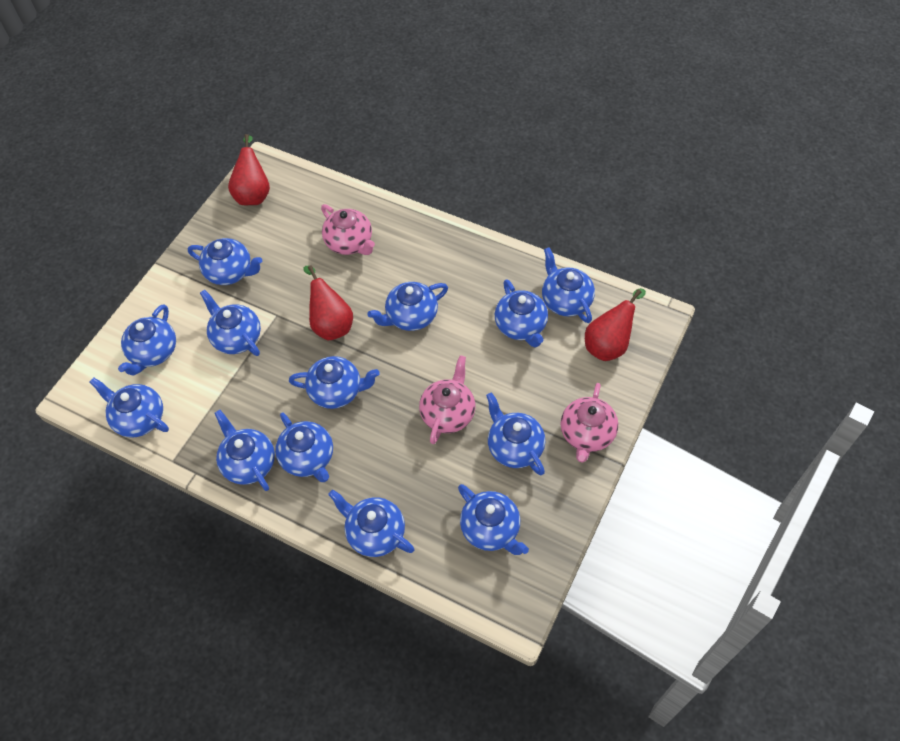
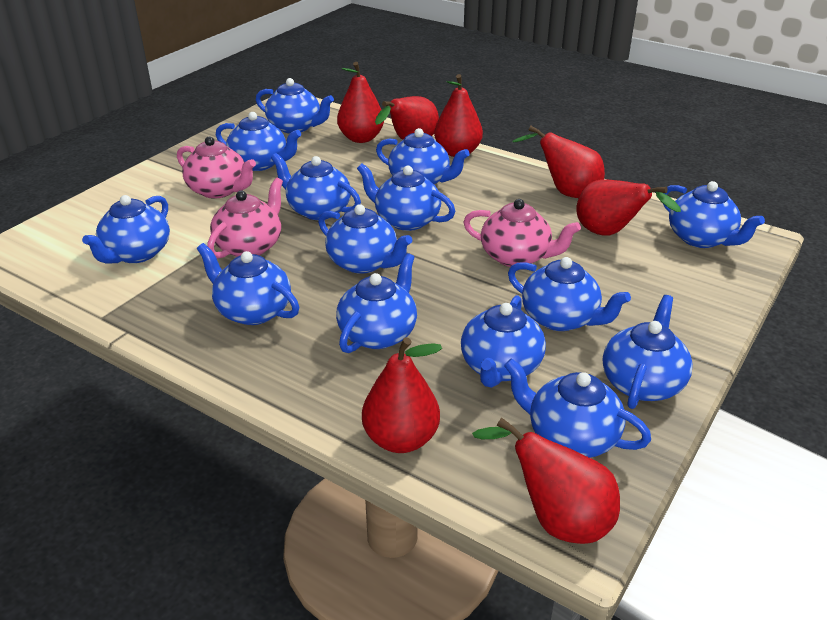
blue teapot: [90,377,169,438] [118,304,176,376] [188,238,262,285] [200,289,261,356] [215,410,275,491] [275,413,333,482] [289,356,380,409] [328,490,414,557] [367,282,448,331] [458,484,529,555] [486,392,545,475] [495,279,548,347] [542,247,595,323] = 13 -> [82,195,170,264] [197,243,299,325] [216,112,301,171] [256,78,334,134] [271,153,361,220] [318,204,412,274] [336,253,417,353] [357,163,455,231] [376,128,470,185] [461,295,546,388] [504,358,651,458] [508,257,631,331] [603,295,693,409] [663,181,765,248] = 14
red pear: [228,134,270,205] [303,265,353,340] [585,288,646,361] = 3 -> [337,62,384,143] [362,337,442,453] [375,96,439,140] [434,74,483,157] [472,417,620,544] [512,125,605,198] [576,179,681,236] = 7

